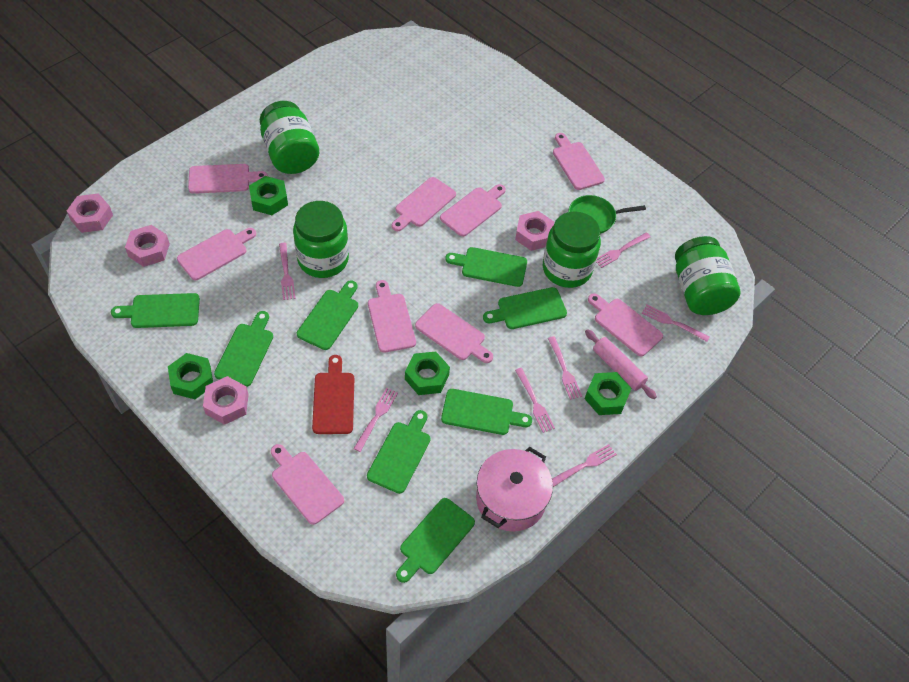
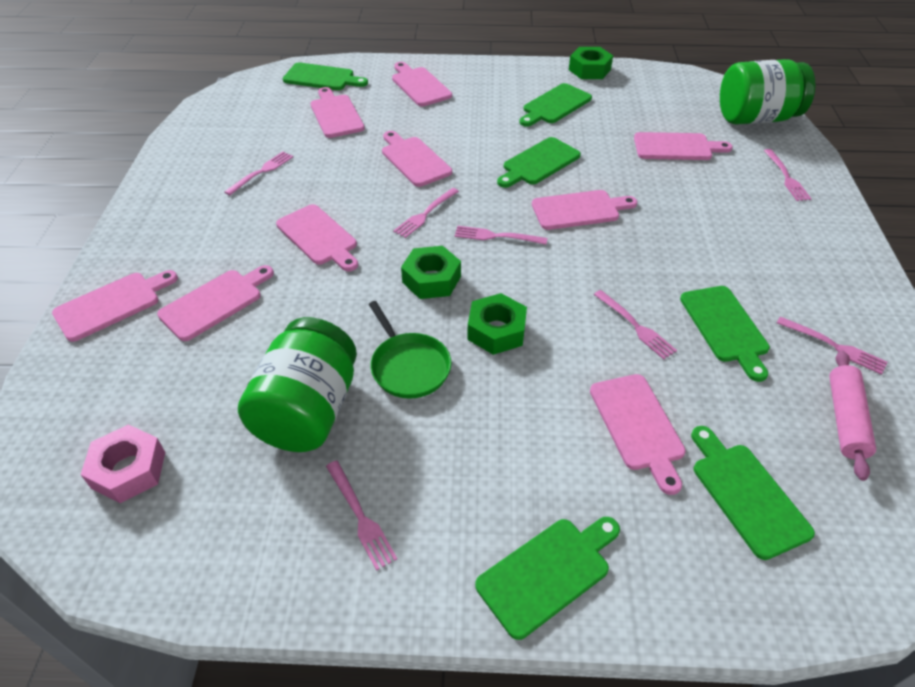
green cutting board: [111,293,200,328] [214,311,273,387] [297,280,358,350] [367,410,430,494] [396,498,475,583] [441,389,532,435] [445,247,527,287] [483,287,567,329] = 8 -> [283,62,368,90] [475,517,620,640] [497,137,581,188] [519,83,592,127] [680,286,770,382] [691,426,815,560] = 6
green jar: [260,101,319,174] [293,201,349,278] [543,211,601,288] [675,236,740,315] = 4 -> [238,317,357,452] [720,59,815,124] = 2
green nut: [168,353,213,399] [249,176,288,215] [405,352,450,395] [585,372,632,415] = 4 -> [401,246,461,299] [467,293,527,355] [569,47,613,79] = 3
pink nut: [67,193,113,233] [125,225,170,267] [203,376,249,425] [515,211,554,251] = 4 -> [81,424,165,503] = 1
pink pot: [476,447,553,532] = 1 -> none = 0
red cutting board: [312,355,354,434] = 1 -> none = 0

